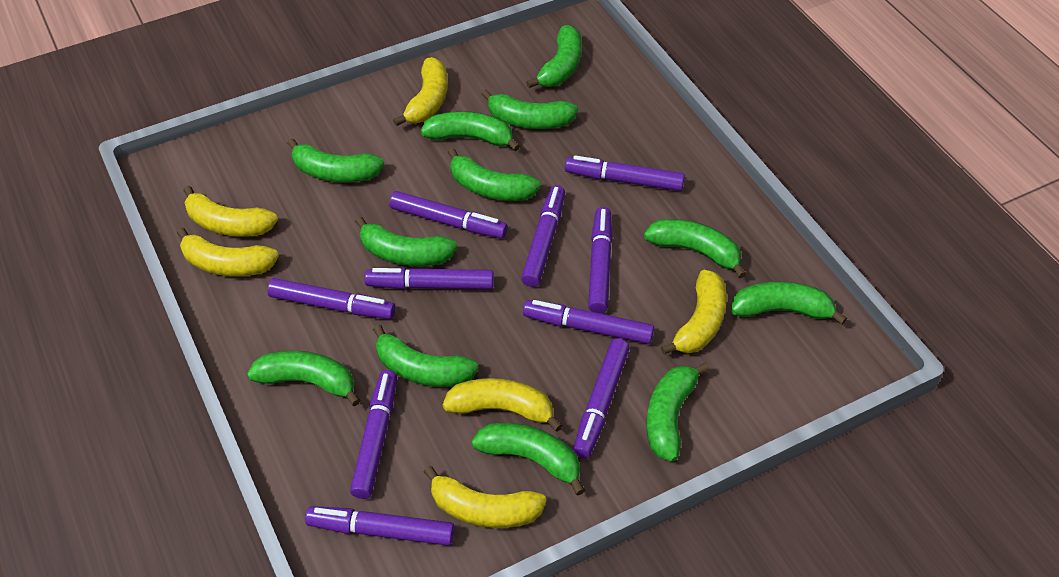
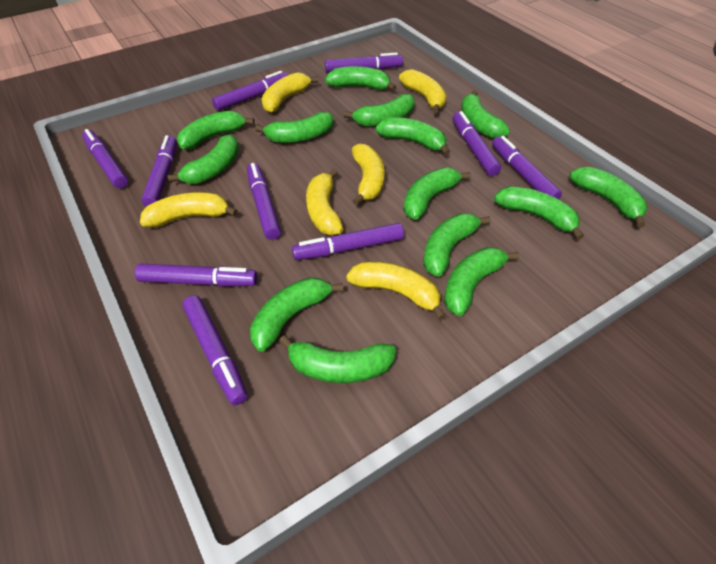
green banana: [247,351,361,406] [287,138,384,182] [355,216,457,266] [373,325,479,387] [421,111,520,151] [448,148,541,201] [472,423,585,495] [481,89,578,129] [526,25,582,88] [644,219,746,278] [646,362,710,461] [731,281,847,325] = 12 -> [168,134,239,184] [177,111,254,149] [250,277,343,352] [255,112,334,143] [279,335,396,383] [325,66,396,91] [344,94,415,127] [375,117,450,155] [404,167,471,220] [423,213,491,277] [444,247,519,316] [461,91,510,139] [494,186,584,240] [569,167,647,228] = 14

